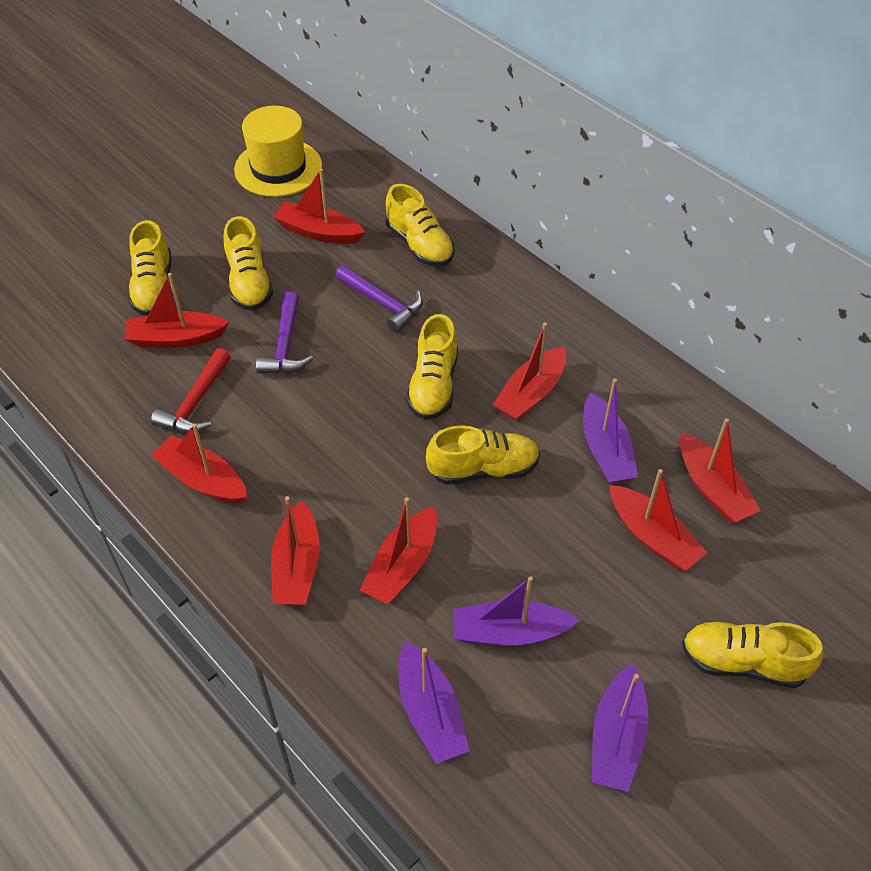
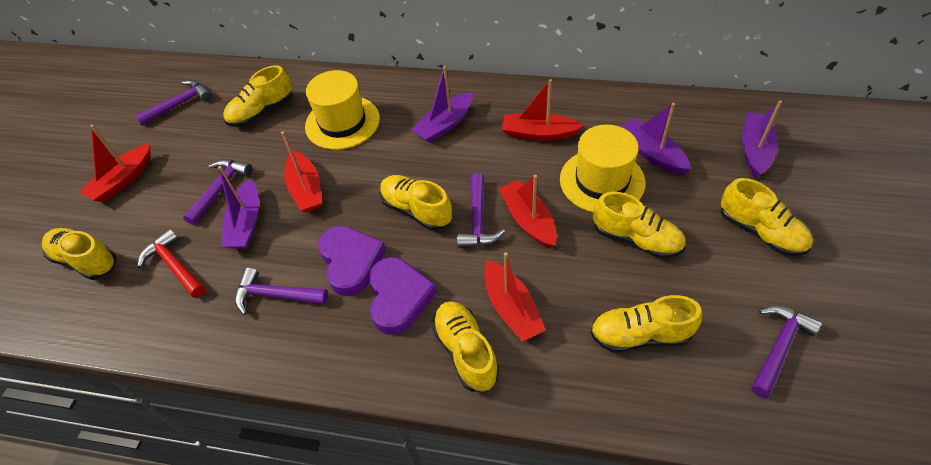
purple hammer: [256,292,313,374] [336,265,423,333] = 2 -> [135,80,212,126] [183,159,252,225] [235,267,328,315] [457,173,505,248] [751,306,822,398] = 5
purple heart: none = 0 -> [318,226,386,296] [369,257,437,335] = 2
red boat: [124,273,229,348] [151,424,247,503] [271,496,320,605] [274,169,365,244] [360,497,437,605] [493,323,567,421] [610,469,707,571] [680,418,761,523] = 8 -> [80,125,151,202] [281,131,322,212] [484,252,546,342] [499,175,557,248] [502,79,584,141] = 5
yellow hat: [234,106,322,197] = 1 -> [305,70,380,150] [560,124,645,212] = 2
yellow shoe: [128,220,173,316] [224,216,273,311] [386,184,454,267] [406,314,458,420] [426,425,540,485] [682,621,823,688] = 6 -> [42,228,117,280] [223,65,293,127] [380,175,452,230] [432,301,499,392] [590,295,702,353] [593,192,685,259] [721,178,813,256] = 7

